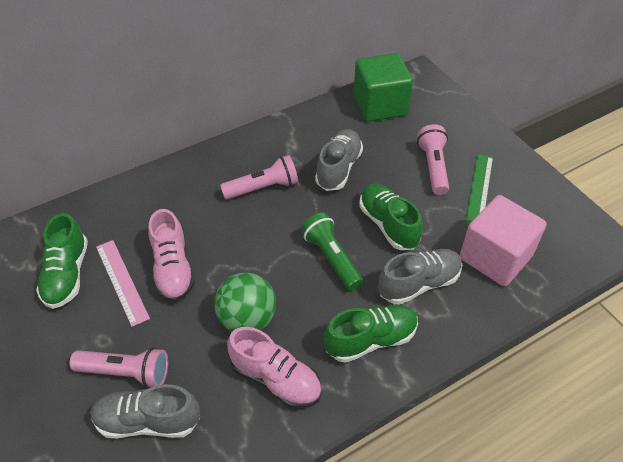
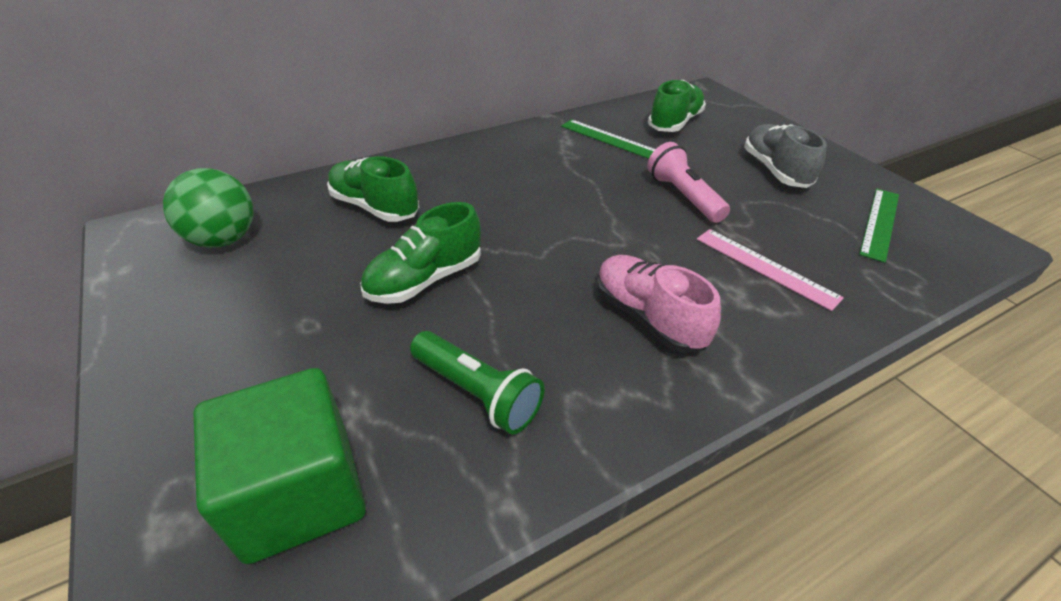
green ruler: [465,154,493,225] = 1 -> [561,119,655,159] [859,189,899,263] = 2
grey shoe: [91,384,200,439] [315,129,363,191] [378,249,462,305] = 3 -> [744,124,827,188] = 1
pink cube: [460,195,547,286] = 1 -> none = 0
pink flashlight: [70,347,168,388] [220,155,298,200] [417,124,449,195] = 3 -> [647,142,730,223] = 1
pink shoe: [149,209,195,302] [227,327,322,409] = 2 -> [597,255,721,353] = 1

